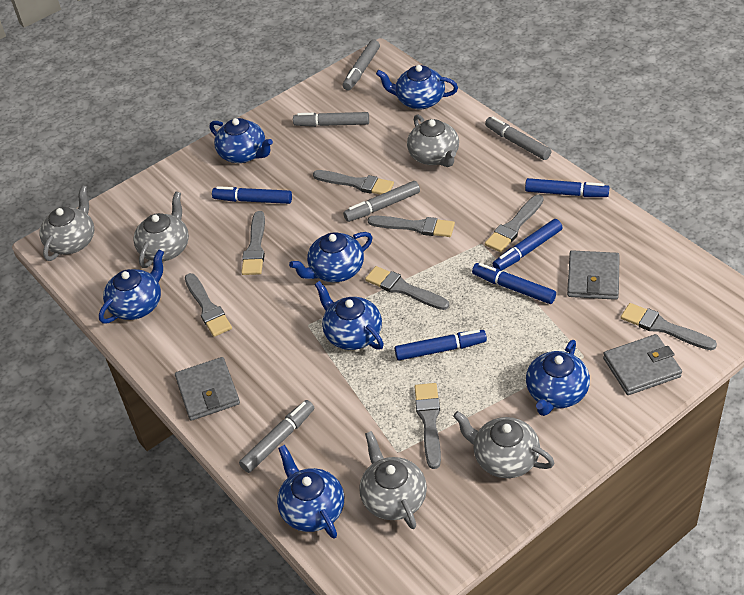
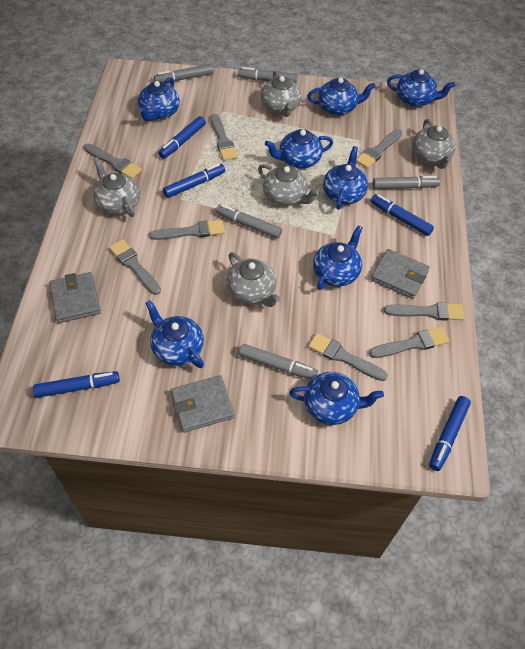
blue teapot: [99,250,164,323] [210,118,273,163] [277,445,344,539] [289,232,373,283] [315,281,384,350] [376,65,458,110] [526,340,590,416] = 7 -> [138,77,180,121] [146,300,204,368] [265,129,333,169] [289,372,384,425] [307,77,376,115] [313,225,362,290] [323,146,368,210] [387,69,455,107] = 8

